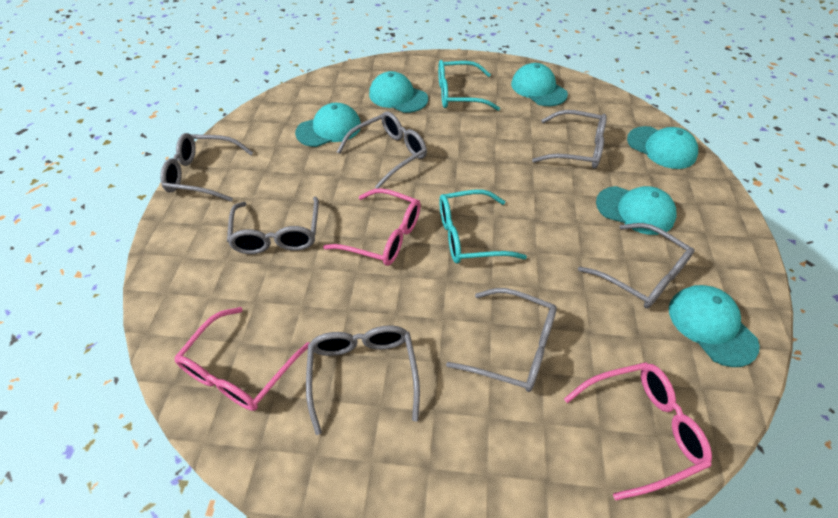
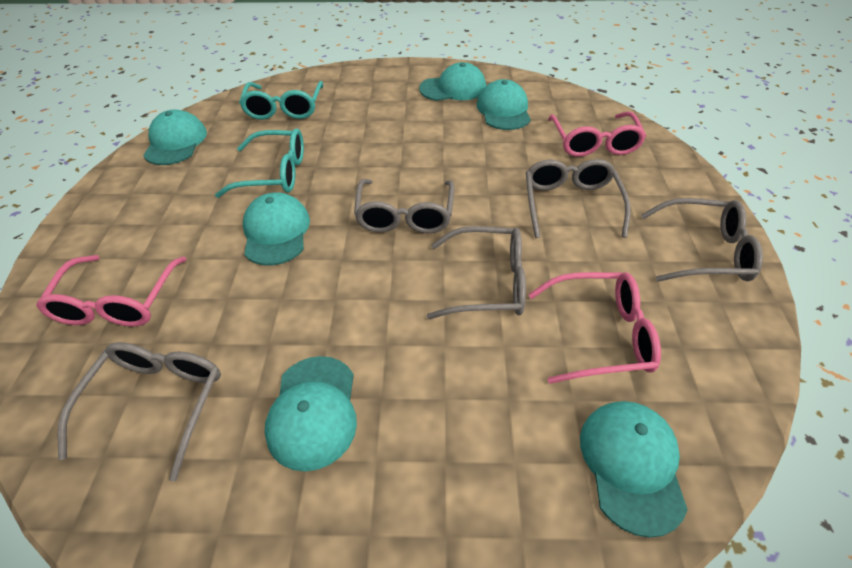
grey glasses: [160,133,253,202] [227,196,319,254] [306,325,420,435] [337,111,427,189] [446,288,557,392] [532,110,607,169] [578,223,695,308] = 7 -> [57,342,221,482] [354,179,454,233] [427,226,526,319] [526,159,631,238] [641,198,763,282] = 5

